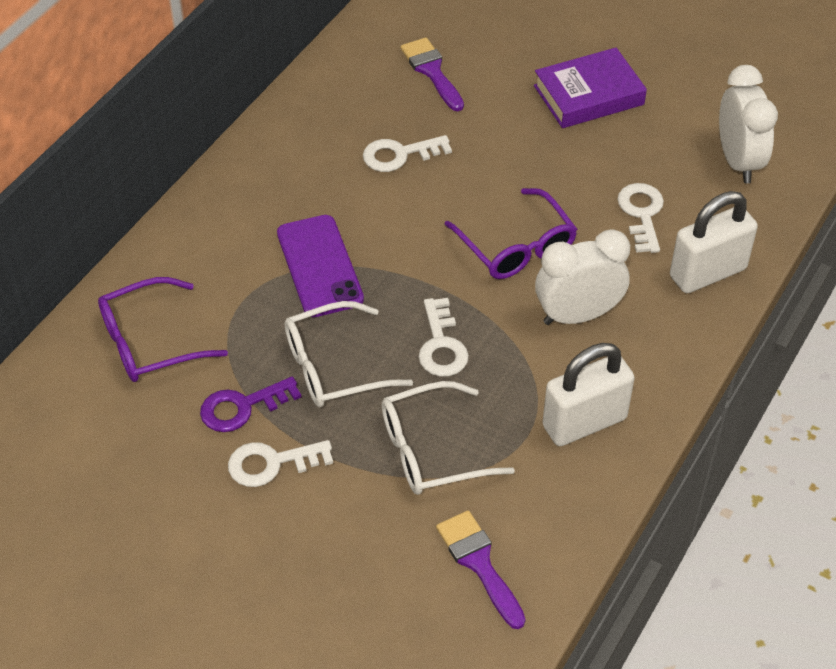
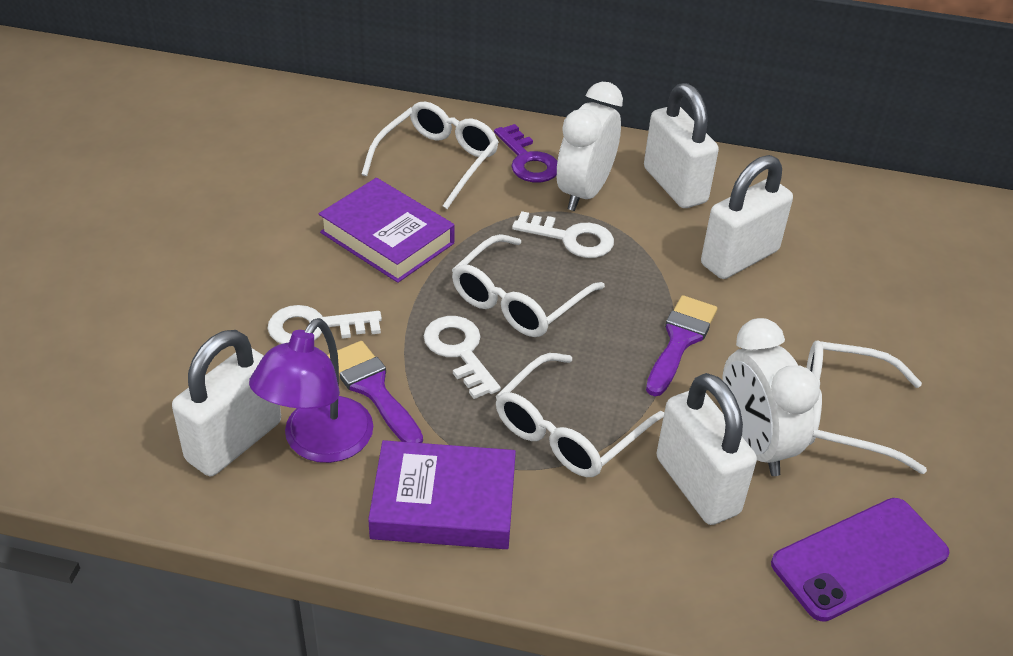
purple book: [534,48,647,128] = 1 -> [319,178,455,283] [368,440,516,549] = 2
purple glasses: [98,277,228,382] [444,188,577,279] = 2 -> none = 0
purple lamp: none = 0 -> [249,318,373,463] = 1
white glasses: [284,301,413,407] [382,381,515,495] = 2 -> [361,102,499,209] [452,234,605,337] [496,353,664,477] [806,340,927,474] = 4
white key: [228,440,333,487] [363,135,452,172] [419,298,469,377] [617,183,664,253] = 4 -> [268,305,382,344] [424,316,501,399] [512,211,614,258] = 3
white padlock: [542,343,635,446] [670,191,758,293] = 2 -> [172,330,281,476] [644,83,719,208] [656,373,757,525] [701,155,793,279] = 4

